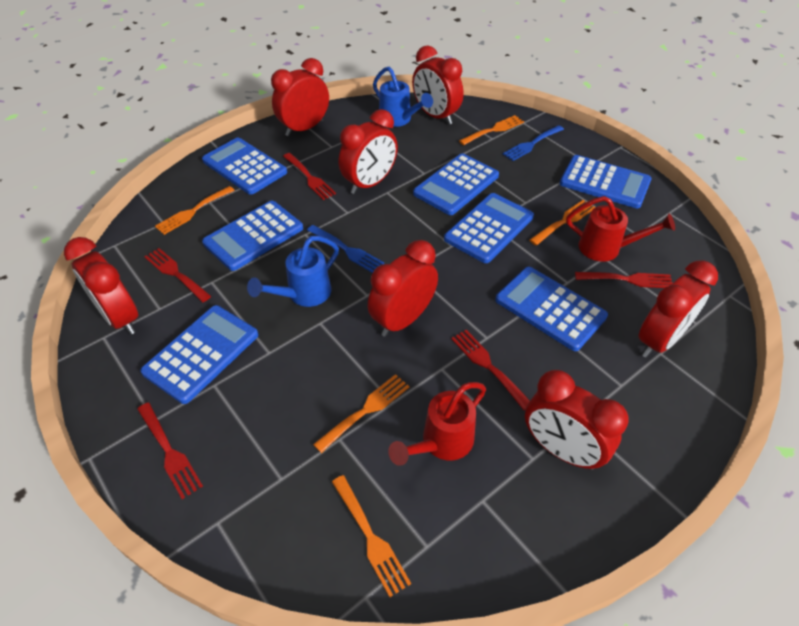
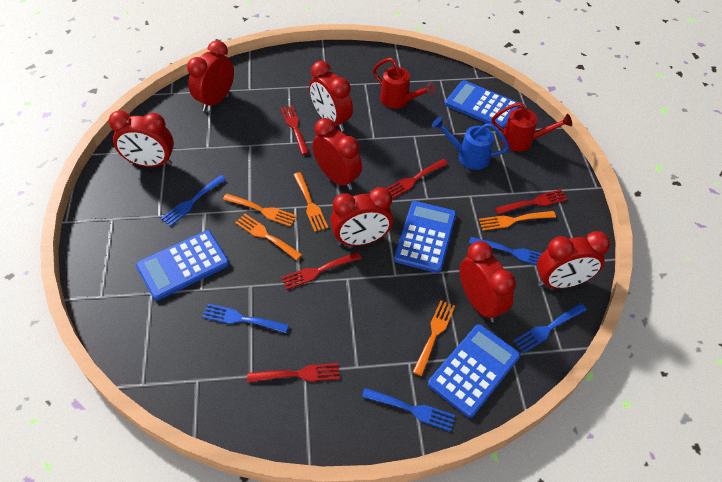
blue calculator: [140,305,258,404] [202,138,287,195] [202,201,303,271] [413,153,499,215] [444,193,534,263] [495,267,608,351] [560,155,652,208] = 7 -> [136,230,229,300] [394,201,456,273] [428,324,520,418] [445,80,520,129] = 4
blue fork: [307,225,384,273] [503,125,564,161] = 2 -> [161,175,226,226] [202,304,289,333] [362,388,455,432] [469,237,542,265] [514,303,587,353] = 5
blue watering can: [247,236,339,307] [373,67,433,127] = 2 -> [432,116,510,170] = 1

